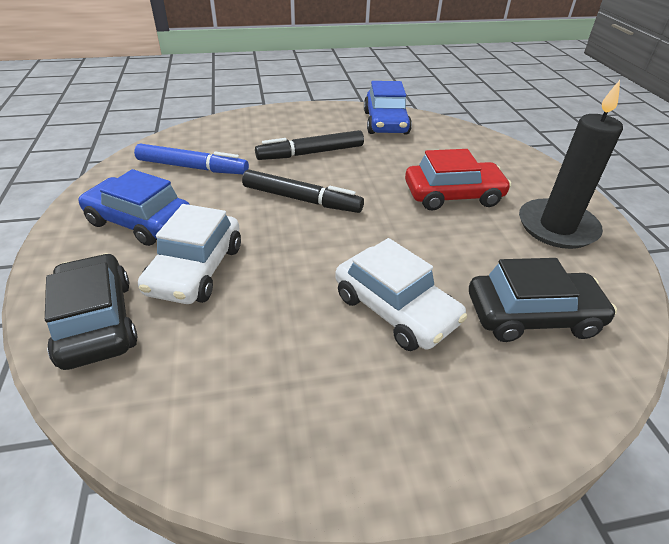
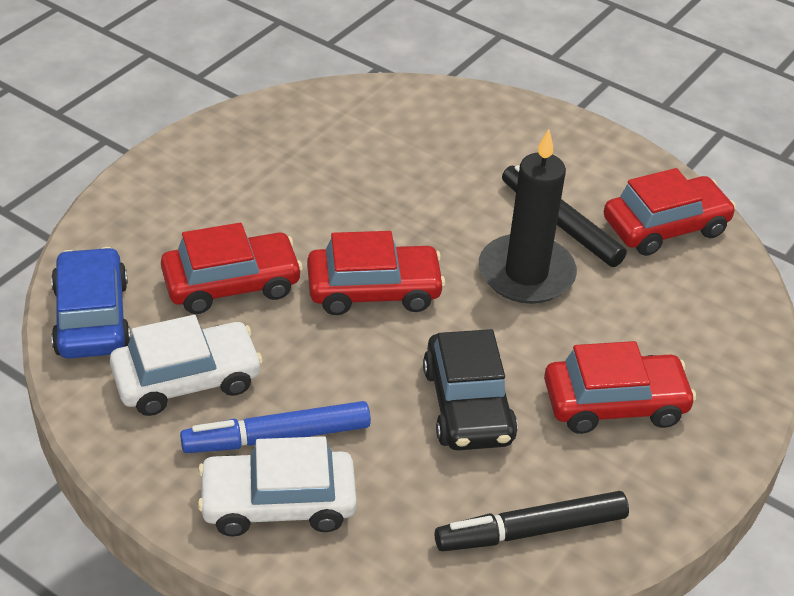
black car: [45,253,138,370] [469,258,617,342] = 2 -> [423,329,518,450] = 1
blue car: [78,169,190,246] [364,81,412,134] = 2 -> [51,247,131,359] = 1
red car: [405,149,511,211] = 1 -> [161,223,303,314] [307,231,445,315] [544,341,696,434] [604,168,736,256] = 4

